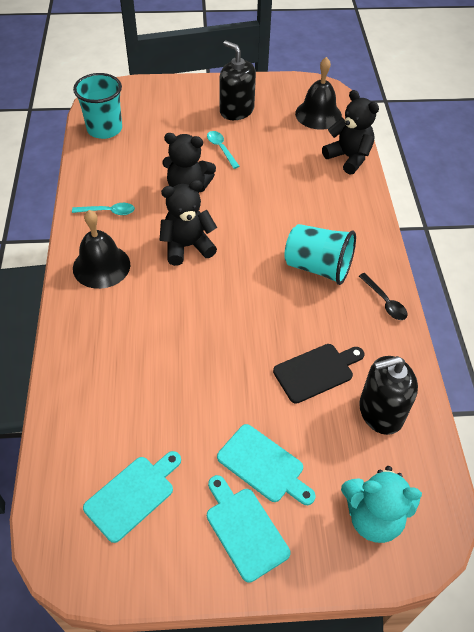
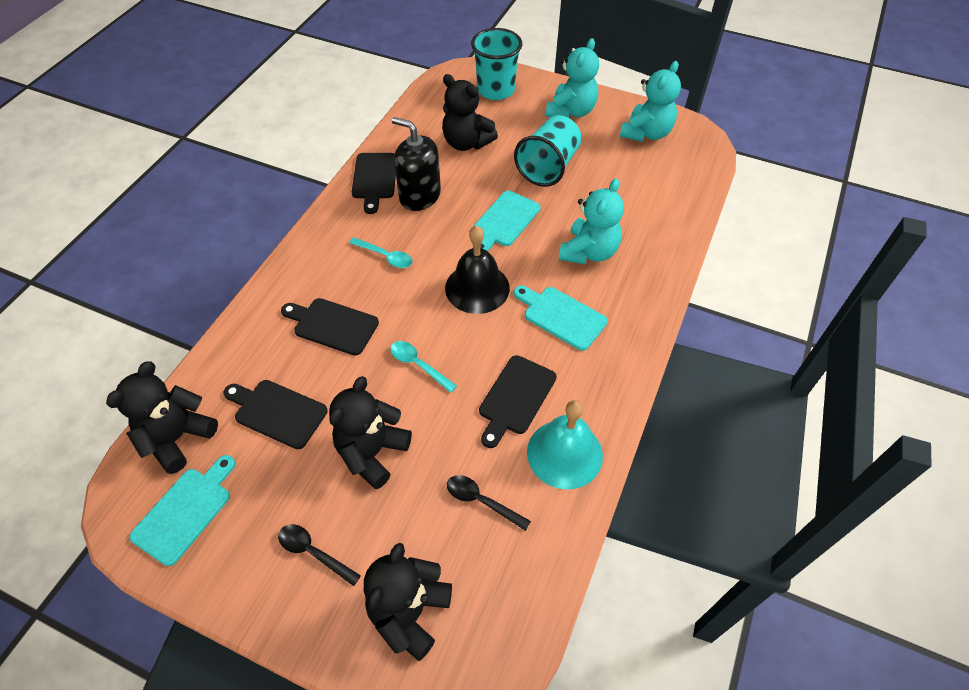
black bell: [73,210,130,289] [295,57,342,130] = 2 -> [445,226,510,314] = 1
black cutting board: [273,344,364,404] = 1 -> [223,380,328,449] [281,298,379,356] [352,153,396,214] [479,355,556,448] = 4
black soap dispenser: [219,41,256,120] [359,356,418,435] = 2 -> [392,117,441,211] = 1
black spoon: [359,273,408,320] = 1 -> [278,524,361,586] [447,475,531,531] = 2
black teddy bear: [159,180,217,266] [162,133,216,193] [322,90,379,175] = 3 -> [106,361,218,474] [329,376,412,489] [364,543,452,661] [442,74,498,151] = 4
turquoise bell: none = 0 -> [527,400,603,490] = 1
turquoise teddy bear: [341,466,422,543] = 1 -> [546,38,599,118] [559,179,624,264] [620,61,681,142] = 3

